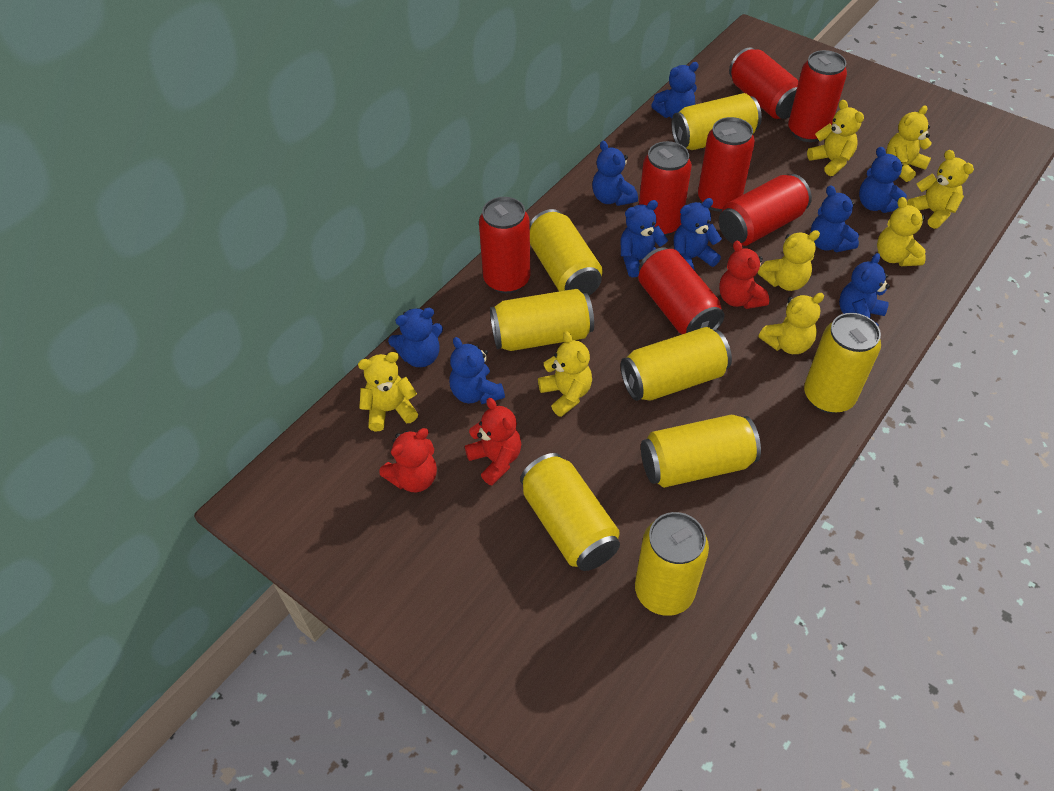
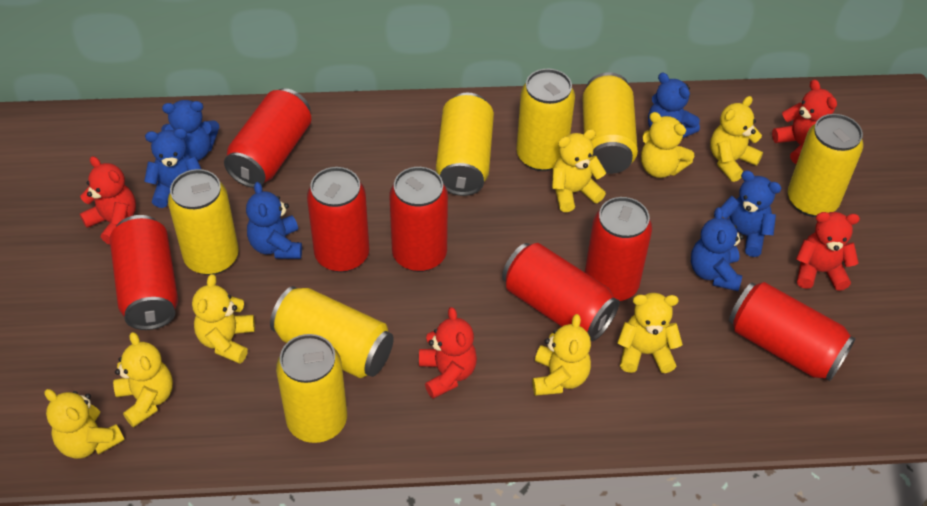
blue teddy bear: [388,308,443,367] [449,337,505,404] [592,141,638,206] [620,200,668,277] [651,62,699,118] [674,198,722,270] [811,185,859,252] [839,253,890,327] [859,147,907,213] = 9 -> [144,128,201,208] [161,100,219,161] [246,182,302,259] [648,72,700,138] [691,207,744,291] [720,170,781,257] = 6
red teddy bear: [380,428,437,492] [465,398,521,485] [719,241,769,309] = 3 -> [80,156,136,245] [419,307,477,399] [772,79,837,164] [796,212,860,291] = 4
yellow can: [490,289,594,351] [520,453,620,571] [530,209,603,296] [621,327,732,401] [635,512,709,616] [641,415,761,488] [671,93,762,150] [804,313,881,413] = 8 -> [168,169,239,275] [270,286,394,378] [276,334,347,443] [436,93,494,196] [516,69,575,171] [582,72,638,174] [788,114,864,217] = 7

